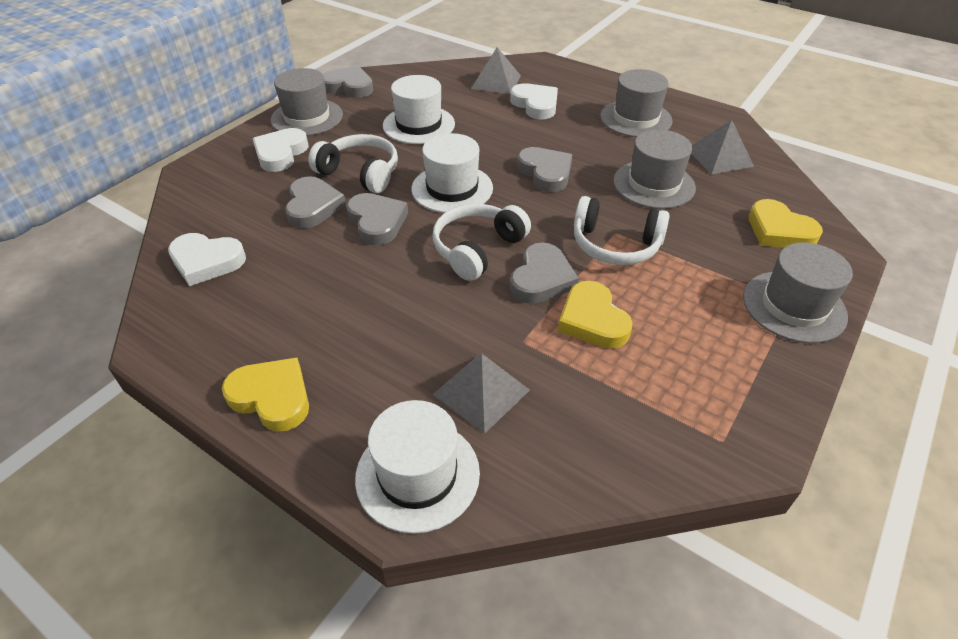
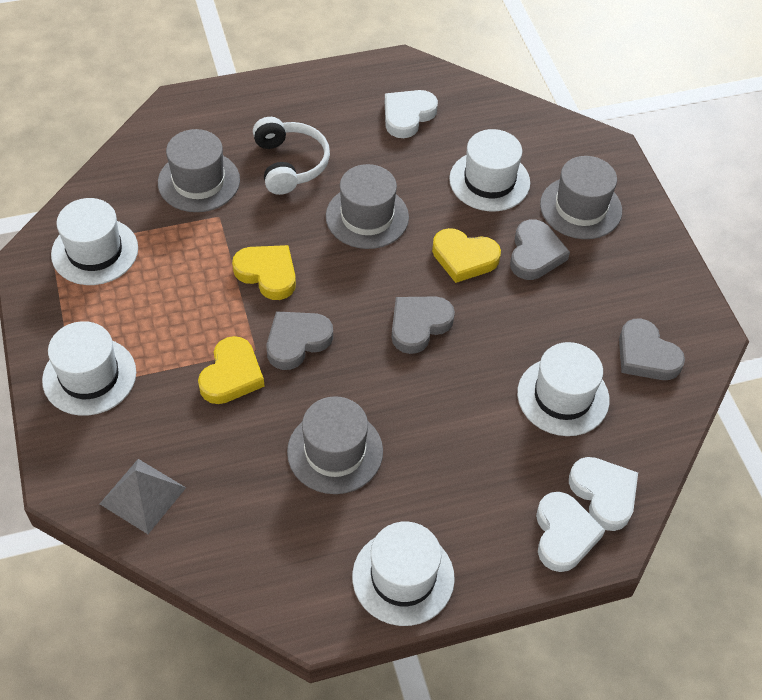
grey heart: [285,176,346,229] [323,66,373,98] [346,193,408,245] [510,242,579,304] [517,147,572,192] = 5 -> [267,311,333,370] [391,297,455,354] [510,219,570,280] [619,318,685,380] = 4
grey pyramid: [432,353,530,434] [471,47,521,94] [691,120,754,175] = 3 -> [100,459,186,534] = 1
white hat: [355,400,480,534] [383,75,455,144] [411,133,493,213] = 3 -> [42,321,136,416] [51,198,138,285] [352,521,455,626] [449,129,530,211] [517,342,610,436] = 5
white headphones: [308,134,398,193] [432,204,531,281] [574,196,670,265] = 3 -> [253,117,330,195] = 1

